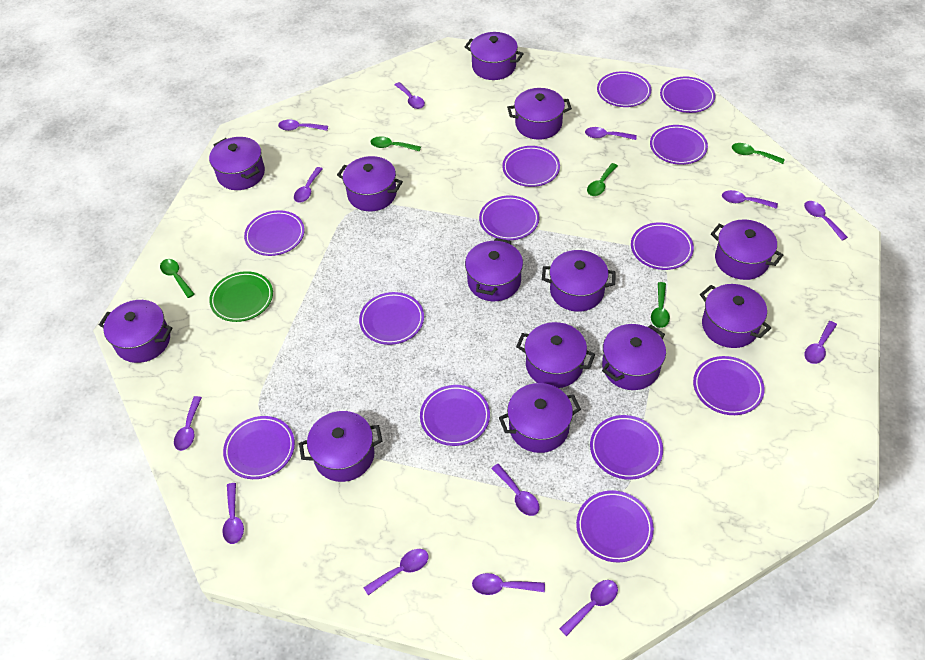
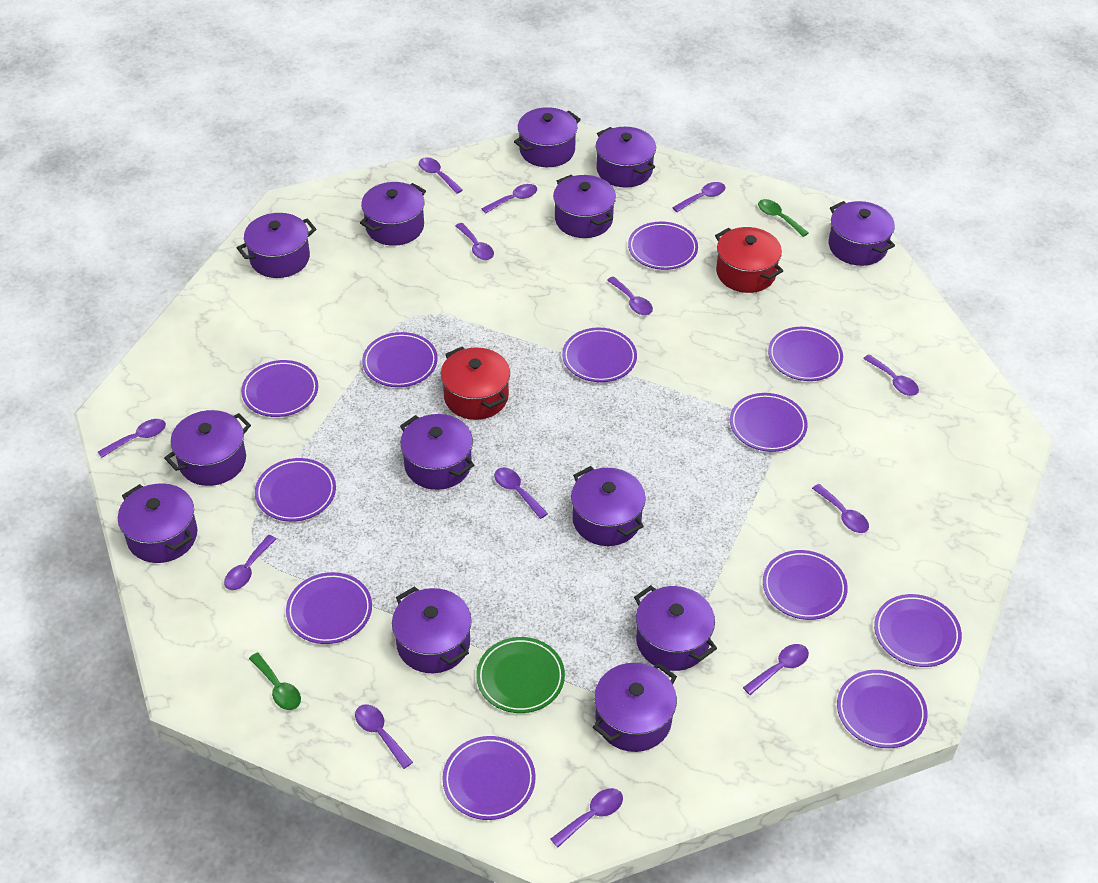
green spoon: [160,259,195,298] [370,136,421,152] [587,163,618,196] [651,282,670,328] [732,143,785,164] = 5 -> [249,653,301,710] [758,199,809,237] = 2
purple plate: [223,416,295,479] [244,210,305,256] [359,292,424,345] [420,385,490,446] [479,195,539,240] [502,146,560,187] [576,490,654,562] [590,415,663,480] [597,71,651,107] [631,222,694,270] [650,125,708,165] [660,77,715,113] [693,356,765,415] = 13 -> [241,360,318,417] [255,458,336,522] [286,572,372,644] [362,332,438,387] [442,736,536,820] [562,327,637,382] [628,222,698,270] [730,393,808,452] [763,550,848,620] [768,327,843,381] [837,670,928,748] [874,594,962,667] = 12
red pot: none = 0 -> [441,347,510,420] [715,227,783,293] = 2

